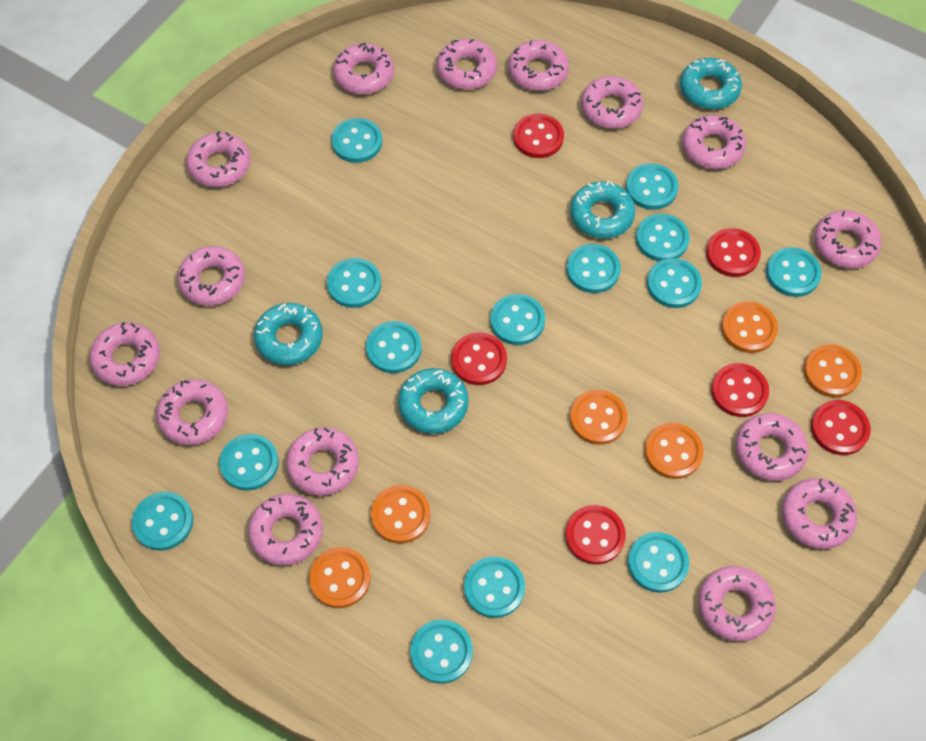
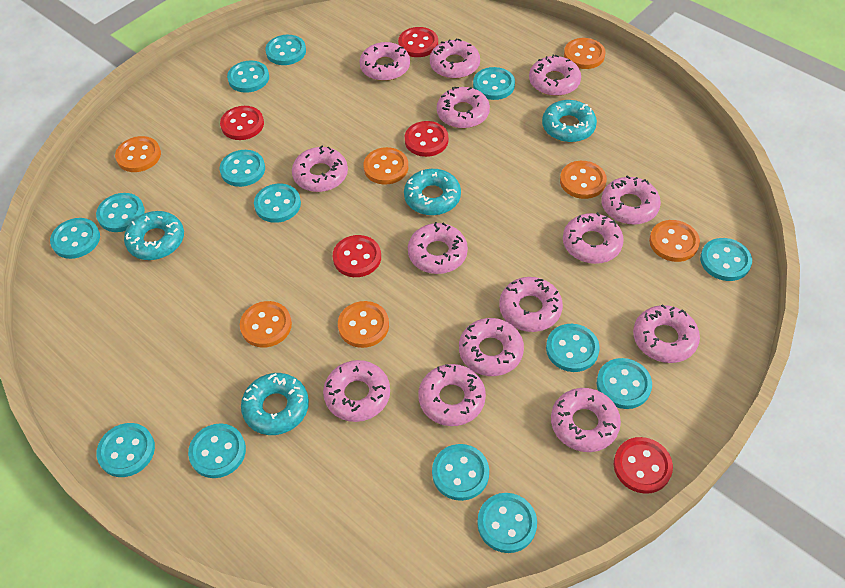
orange button: [309,547,371,608] [371,485,430,544] [570,390,628,445] [644,423,704,479] [721,302,778,353] [804,344,862,398] = 6 -> [115,136,161,172] [240,301,292,348] [338,301,389,348] [363,147,408,184] [560,161,607,199] [564,38,606,69] [649,220,700,262] = 7
pink donut: [90,322,160,386] [156,379,228,445] [178,246,245,306] [186,131,251,187] [248,494,323,566] [286,427,359,496] [333,43,394,95] [437,39,497,90] [508,40,569,91] [581,76,643,129] [682,115,746,169] [698,566,776,642] [736,413,809,481] [782,478,857,549] [814,210,882,268] = 15 -> [292,145,348,192] [323,360,390,422] [359,42,410,81] [408,222,468,274] [418,364,486,426] [430,38,480,79] [437,87,490,128] [459,318,524,376] [499,277,563,332] [529,55,581,96] [551,388,621,452] [563,212,624,264] [601,175,661,225] [633,304,700,363] = 14
red button: [451,333,507,385] [513,113,564,158] [565,505,626,565] [706,228,761,277] [711,363,769,417] [811,400,871,455] = 6 -> [220,106,264,140] [333,235,381,277] [398,27,438,57] [405,121,448,157] [614,437,673,494] = 5

